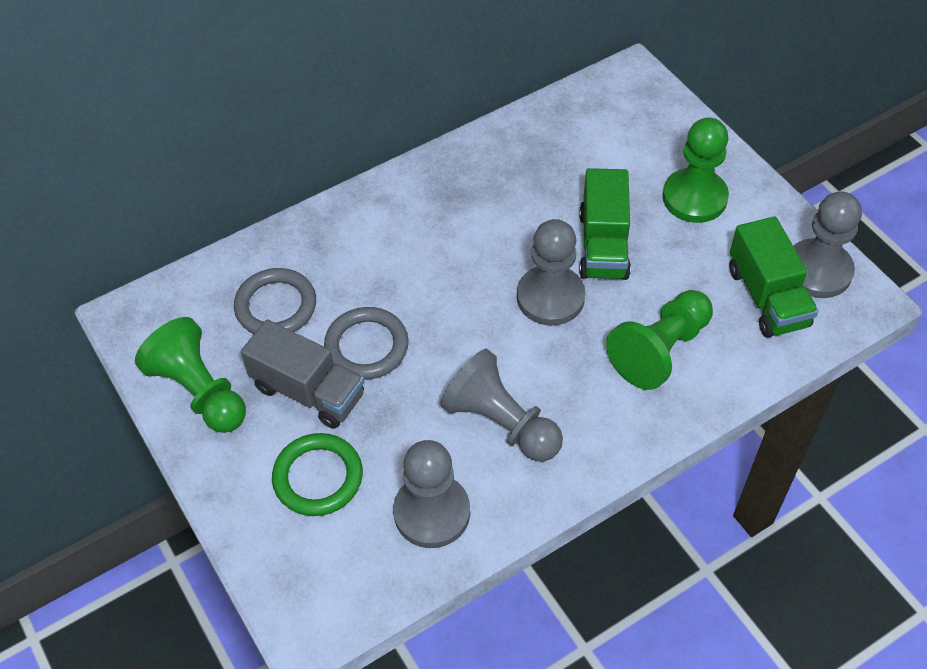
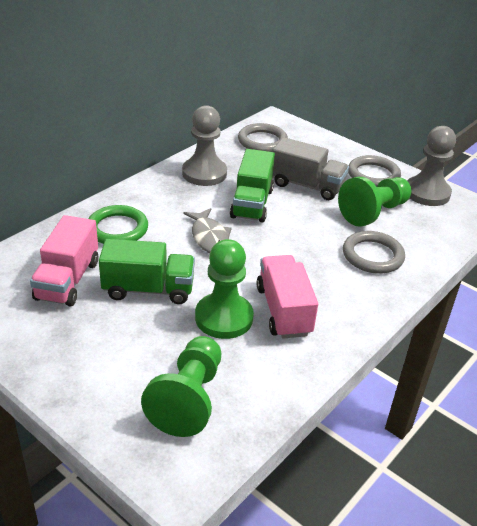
grey fish: none = 0 -> [184,208,232,253] = 1
grey pawn: [393,440,470,548] [440,348,563,462] [517,219,586,326] [793,191,862,298] = 4 -> [182,105,227,186] [407,126,456,206] = 2
grey ring: [234,268,316,334] [324,307,409,380] = 2 -> [238,123,288,152] [343,231,405,274] [348,155,401,187] = 3
pink truck: none = 0 -> [30,215,98,307] [256,255,318,339] = 2

